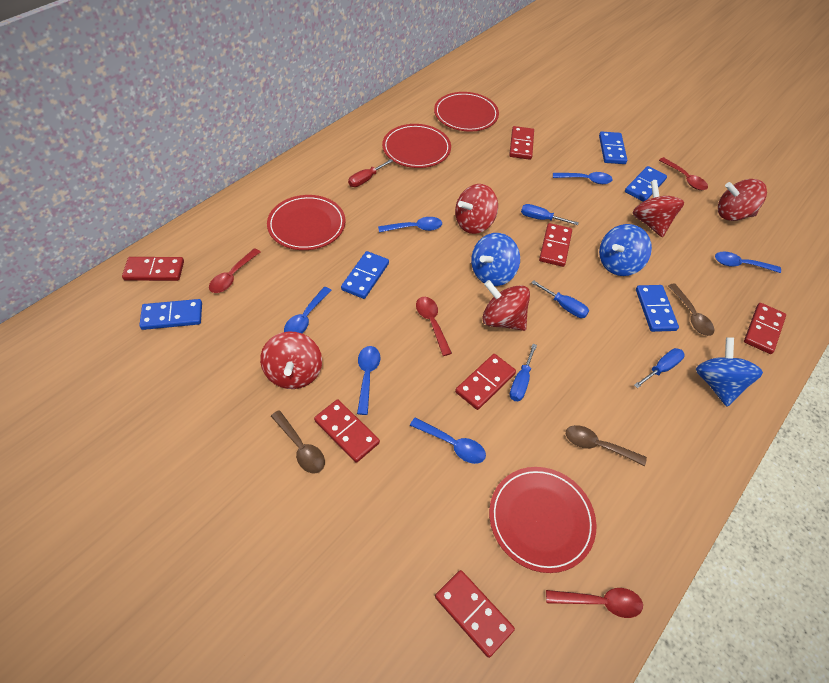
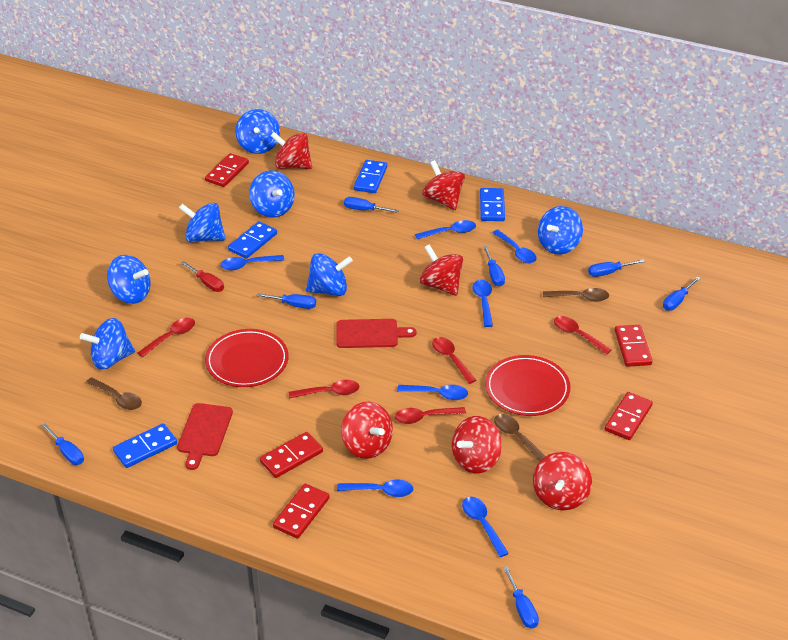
blue domino: [139,299,202,330] [341,251,389,299] [599,132,627,164] [625,166,667,202] [636,285,679,332] = 5 -> [113,423,177,468] [228,221,277,259] [354,160,387,193] [480,188,505,221] = 4
blue screwdriver: [510,344,537,401] [521,204,579,225] [531,280,589,318] [634,348,685,388] = 4 -> [41,424,84,465] [256,293,316,309] [344,197,399,213] [483,246,505,287] [503,566,539,629] [588,259,645,277] [663,276,701,311] = 7
blue spinning top: [471,233,520,286] [599,224,652,276] [696,337,763,407] = 3 -> [80,318,135,370] [107,255,151,304] [179,203,226,242] [235,109,280,154] [249,171,295,218] [306,253,353,296] [538,206,583,255] = 7
blue spoon: [284,287,332,333] [357,346,380,415] [378,217,442,232] [410,417,486,464] [553,172,613,184] [715,252,781,273] = 6 -> [220,255,284,270] [337,480,413,497] [397,385,468,400] [415,220,476,239] [462,497,509,557] [473,279,493,327] [492,230,537,263] = 7
red cutting board: none = 0 -> [177,403,233,470] [336,319,416,348] = 2
red domino: [122,257,184,281] [314,399,380,463] [435,570,515,658] [455,354,516,410] [509,126,534,160] [539,223,572,267] [744,303,786,354] = 7 -> [205,153,249,187] [260,432,323,478] [273,484,330,539] [605,392,653,440] [615,325,652,367] = 5
red plate: [267,195,346,250] [382,124,451,168] [434,92,499,132] [489,467,597,573] = 4 -> [205,329,289,387] [485,355,571,416] = 2
red spinning top: [260,331,322,389] [455,184,498,234] [482,280,530,331] [632,180,684,237] [718,179,767,221] = 5 -> [271,132,312,169] [341,402,393,459] [419,244,463,296] [422,160,465,210] [452,416,502,474] [533,452,592,511] = 6
red spoon: [209,248,260,293] [416,297,452,356] [546,588,643,618] [659,157,708,190] = 4 -> [138,318,195,357] [289,380,359,399] [395,407,466,424] [432,337,476,384] [554,316,612,355] = 5

